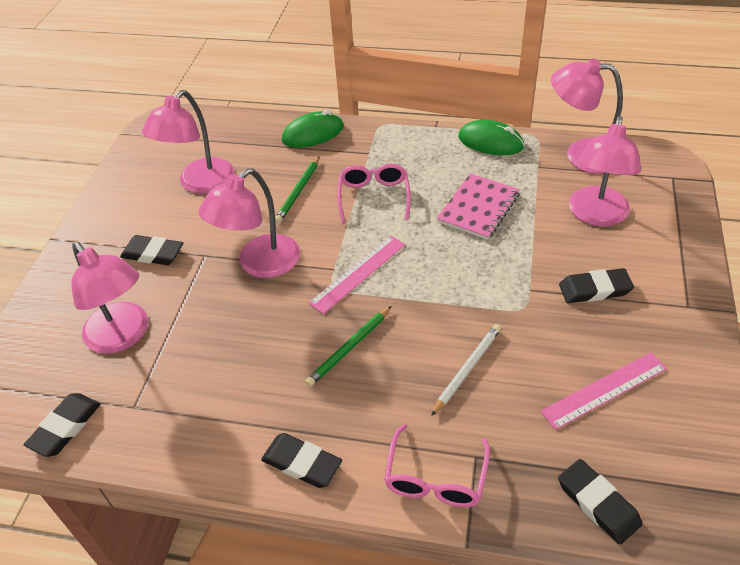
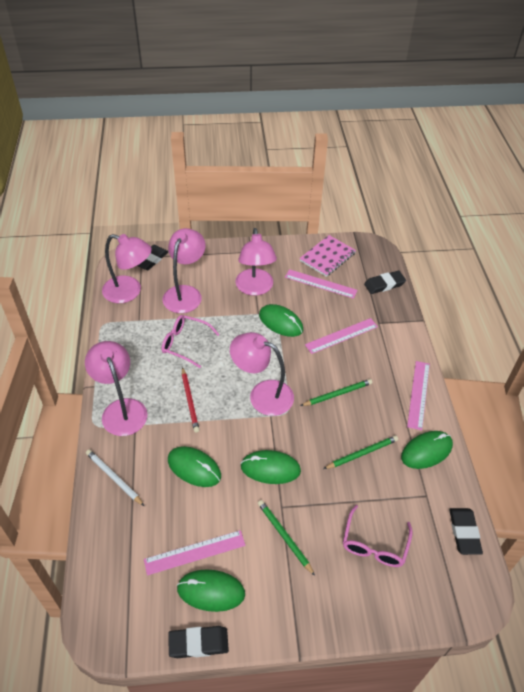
black eraser: [24,393,101,457] [120,235,183,265] [261,433,342,488] [558,459,642,545] [559,268,634,303] = 5 -> [137,245,168,270] [168,626,229,658] [364,271,406,294] [449,508,483,555] = 4
green mouse: [282,110,344,148] [458,120,525,155] = 2 -> [168,446,221,487] [177,570,245,612] [240,450,301,484] [259,304,303,337] [401,431,453,469] = 5
green pencil: [275,156,320,223] [305,306,392,387] = 2 -> [258,500,315,576] [301,379,372,406] [324,435,398,469] = 3
pink ruler: [309,235,405,314] [540,352,667,430] = 2 -> [144,530,246,576] [285,269,358,299] [305,318,378,354] [407,361,430,430] = 4
red pencil: none = 0 -> [182,367,199,433] = 1

